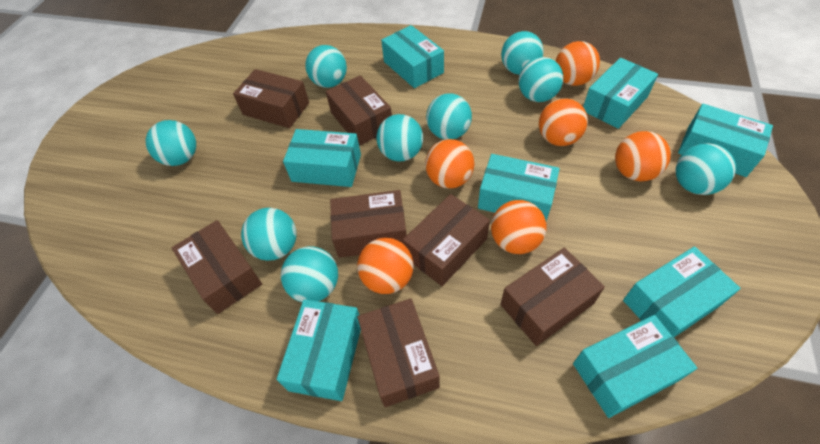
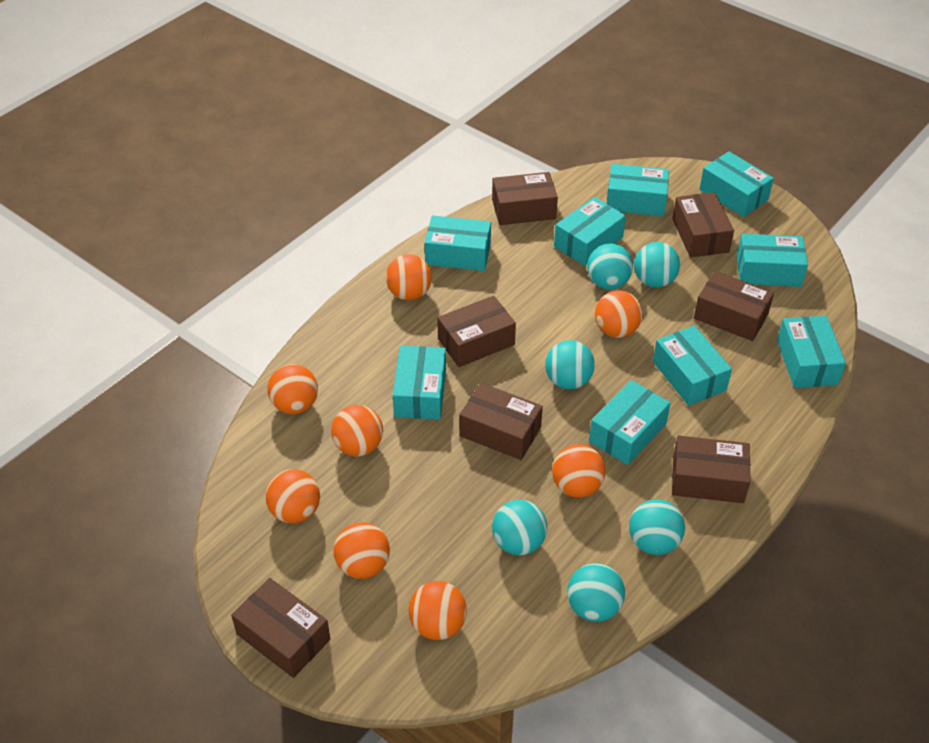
orange ball: [357,238,414,294] [425,139,474,189] [491,200,547,254] [539,98,588,146] [556,41,600,86] [615,131,671,181] = 6 -> [266,469,320,523] [267,364,318,414] [331,405,383,456] [333,522,390,579] [386,254,432,300] [408,581,467,640] [552,444,605,498] [595,290,643,338] = 8
turquoise ball: [146,120,196,166] [241,208,296,261] [281,246,338,302] [305,45,347,88] [376,114,423,162] [426,93,472,140] [501,31,544,75] [519,57,563,102] [676,143,736,195] = 9 -> [492,500,547,555] [545,340,595,389] [567,563,625,622] [587,244,633,289] [629,499,685,555] [634,242,680,288] = 6
turquoise box: [277,299,361,401] [283,129,361,187] [381,25,444,88] [478,154,560,221] [573,315,697,418] [583,58,658,129] [623,246,741,337] [678,104,773,177] = 8 -> [393,346,446,420] [425,216,491,271] [554,197,626,266] [589,380,670,465] [607,164,669,216] [653,326,732,406] [700,151,774,217] [737,234,808,287] [777,316,846,388] = 9

